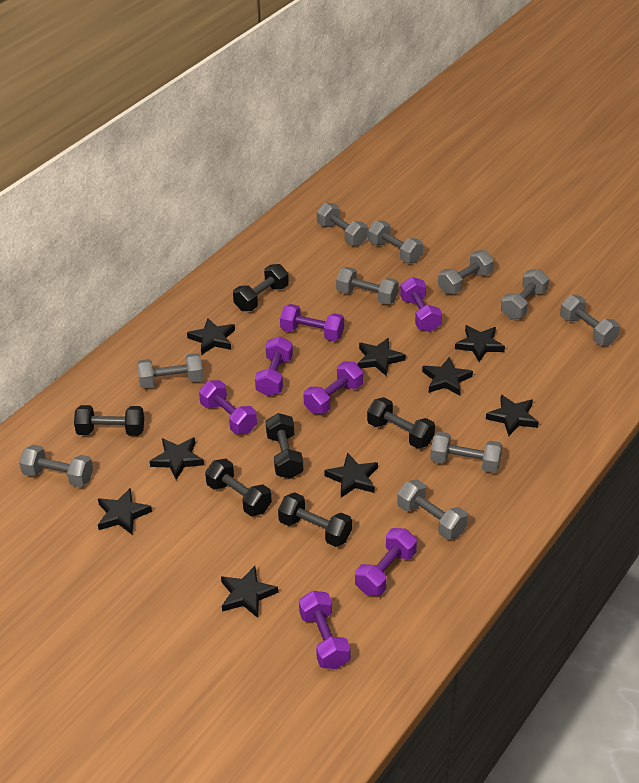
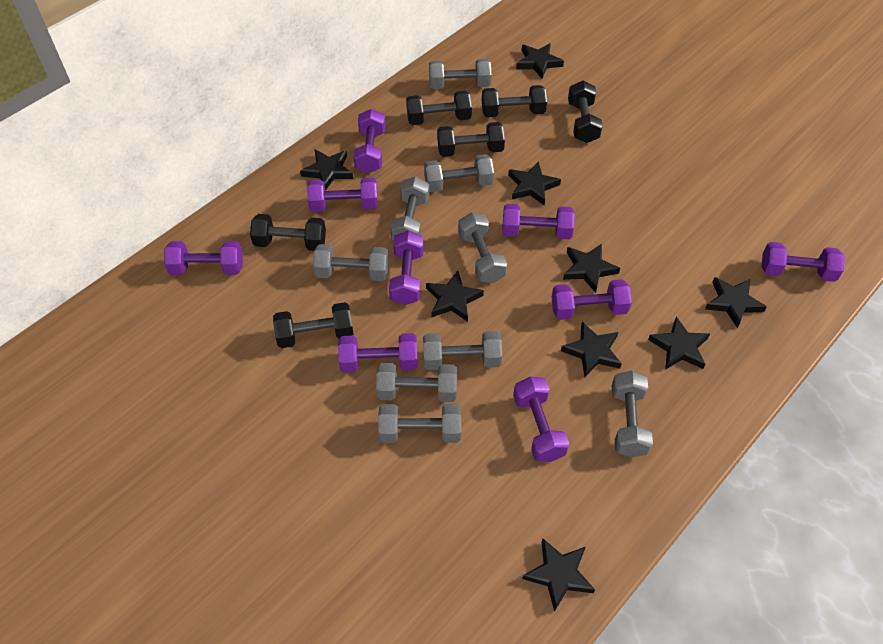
grey dumbbell: [19,444,93,487] [137,353,203,388] [317,202,368,246] [336,267,399,305] [368,220,423,263] [397,479,468,540] [430,432,502,473] [438,250,494,294] [501,269,549,319] [560,295,620,346] = 10 -> [313,244,389,281] [376,363,457,402] [378,404,461,443] [390,176,429,241] [423,331,502,370] [424,154,494,192] [429,59,492,89] [458,212,507,283] [612,371,653,457] = 9
purple dumbbell: [199,380,257,434] [255,336,293,396] [280,304,344,341] [299,591,350,669] [303,362,363,415] [355,528,417,596] [400,277,442,332] = 7 -> [164,241,243,275] [307,178,378,212] [338,333,418,373] [354,109,386,173] [389,230,424,305] [502,204,575,239] [513,377,569,462] [552,279,632,320] [762,242,845,282] = 9

